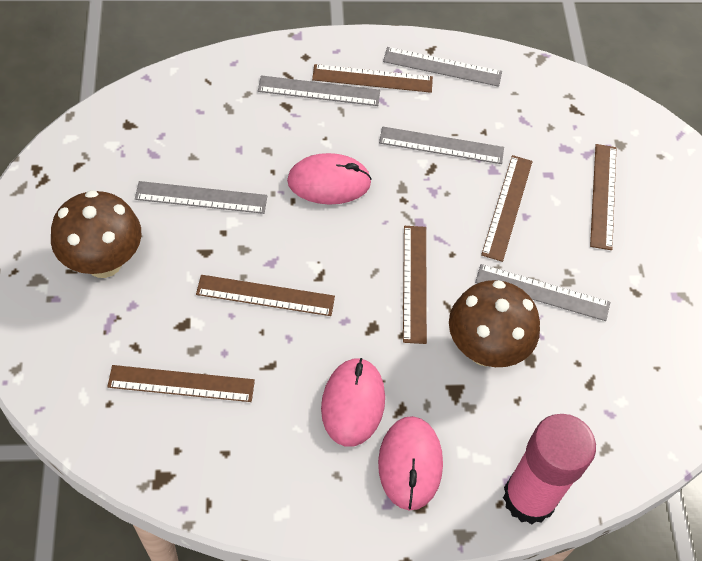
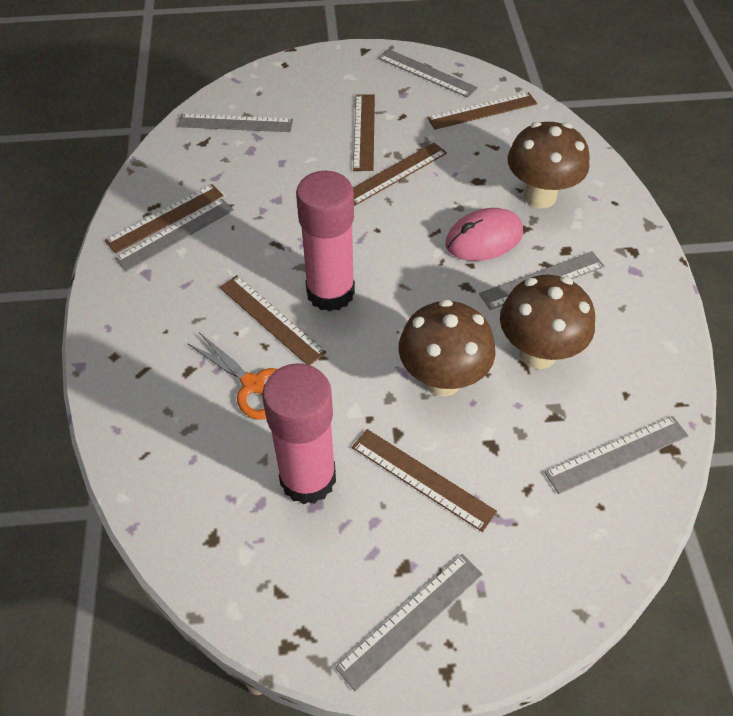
brown mushroom: [51,190,142,278] [449,280,540,367] = 2 -> [399,299,495,397] [500,275,595,369] [508,122,590,209] = 3
grey ruler: [135,181,267,214] [258,75,380,106] [379,126,504,164] [383,47,502,87] [475,264,610,321] = 5 -> [115,198,234,272] [177,114,293,132] [335,554,483,691] [378,49,478,98] [479,251,605,310] [544,416,688,494] = 6
orange scissors: none = 0 -> [187,332,278,420] = 1
pink glue stick: [503,414,596,524] = 1 -> [262,363,336,504] [296,171,355,311] = 2
pink mouse: [287,153,372,205] [321,358,385,447] [378,416,443,510] = 3 -> [446,208,523,261] = 1

